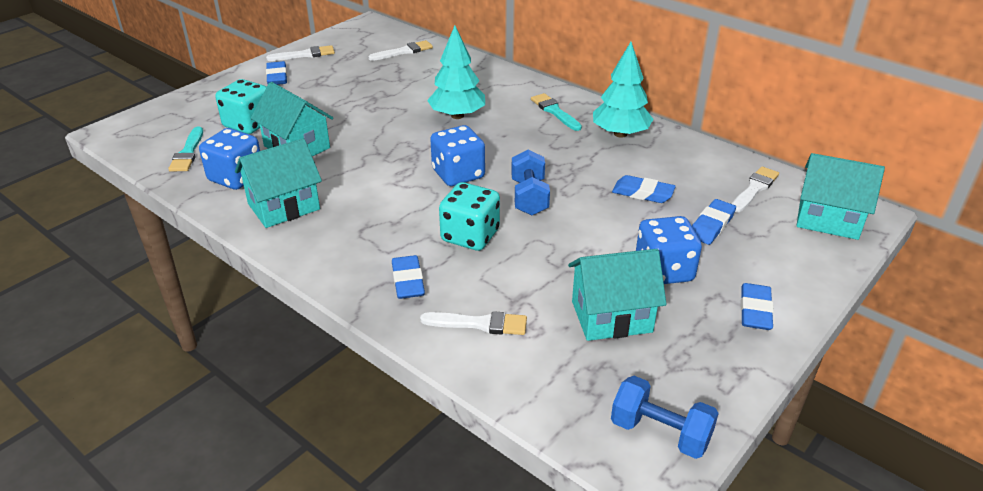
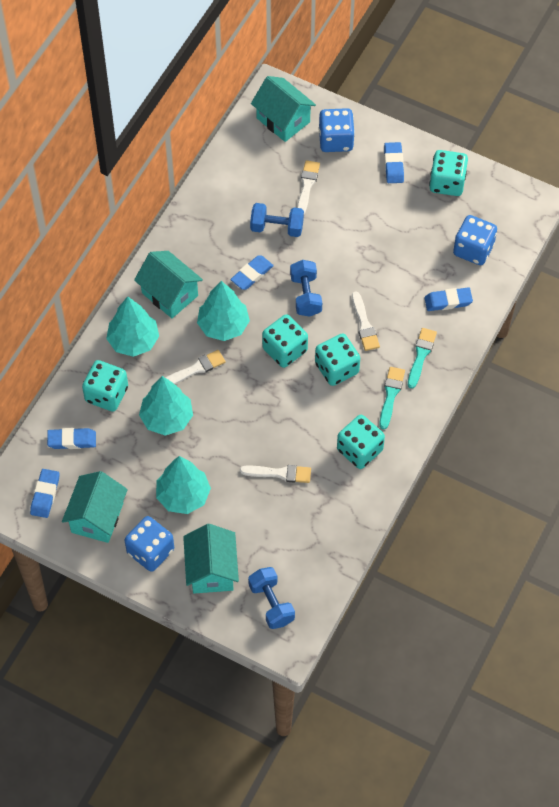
blue dumbbell: [511,149,550,215] [611,376,719,459] = 2 -> [248,567,295,629] [250,203,304,237] [290,260,322,317] = 3
turquoise dice: [215,79,266,134] [439,182,500,251] = 2 -> [82,360,128,412] [262,314,308,368] [315,333,360,386] [337,415,385,469] [429,150,468,196] = 5
turquoise tree: [427,25,485,119] [593,42,653,138] = 2 -> [106,296,159,357] [139,376,193,436] [156,456,211,514] [197,281,250,341] = 4

